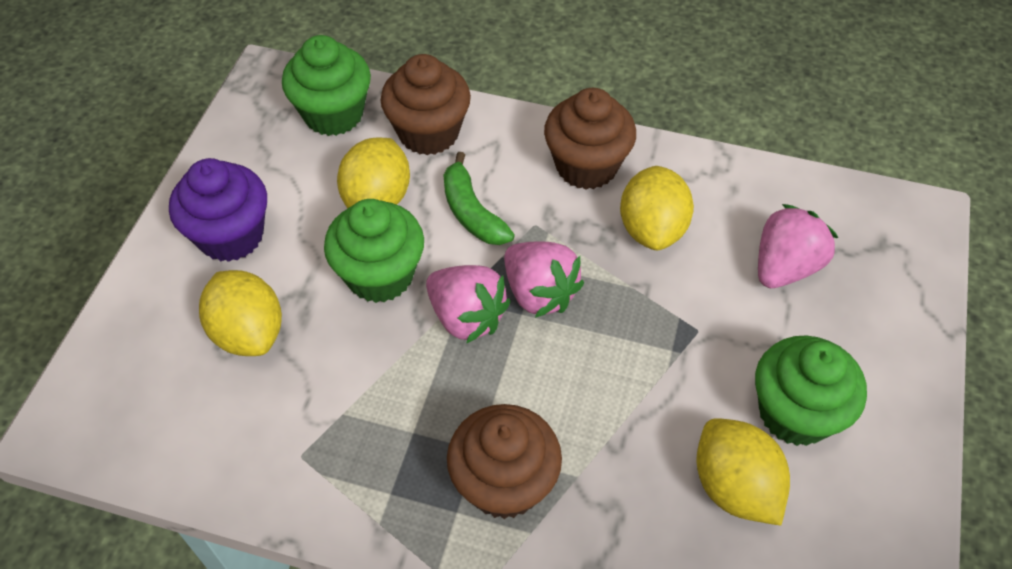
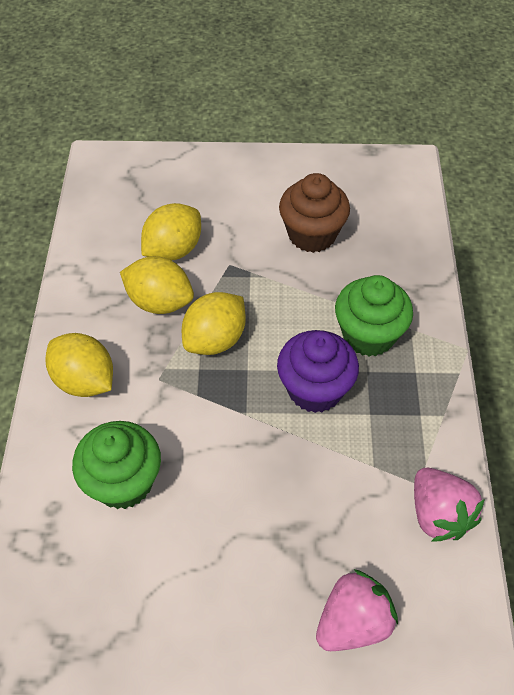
brown cupcake: [381,54,471,155] [447,404,562,519] [544,88,636,189] = 3 -> [279,173,350,253] = 1
green banana: [444,152,515,245] = 1 -> none = 0
green cupcake: [282,35,371,136] [324,199,424,303] [755,336,867,446] = 3 -> [72,421,161,509] [335,275,413,357] = 2
pink strawberry: [426,265,510,344] [504,241,584,318] [758,204,838,288] = 3 -> [316,569,398,651] [414,468,485,542] = 2

